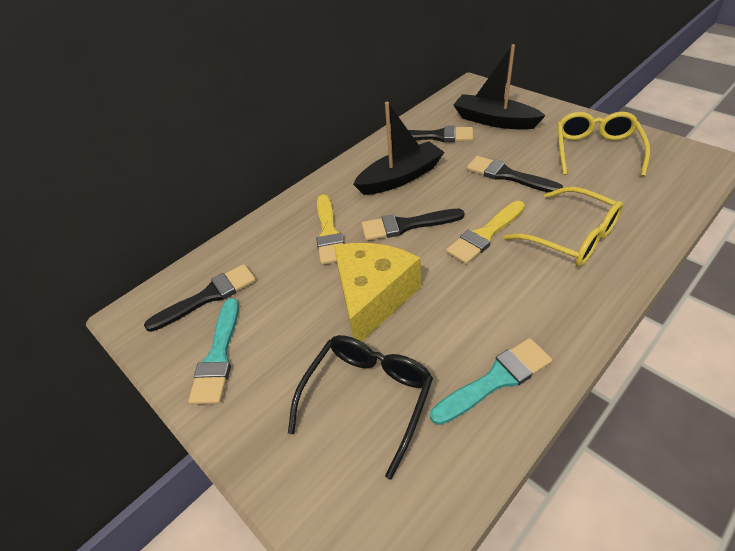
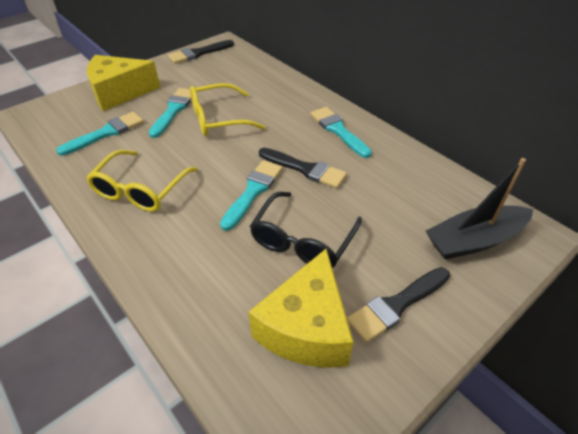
black boat: [353,102,445,195] [454,44,546,130] = 2 -> [426,158,533,259] = 1
black brush: [144,264,256,332] [361,209,464,241] [391,126,473,142] [467,156,564,192] = 4 -> [168,40,234,64] [259,148,347,188] [347,267,450,343] = 3
turquoise brush: [188,298,239,404] [430,338,552,425] = 2 -> [56,112,144,156] [149,88,192,138] [220,160,283,231] [310,107,372,158] = 4
yellow brush: [316,194,344,265] [446,201,525,264] = 2 -> none = 0
yellow cheese: [334,243,421,342] = 1 -> [87,55,160,111] [249,249,354,368] = 2

